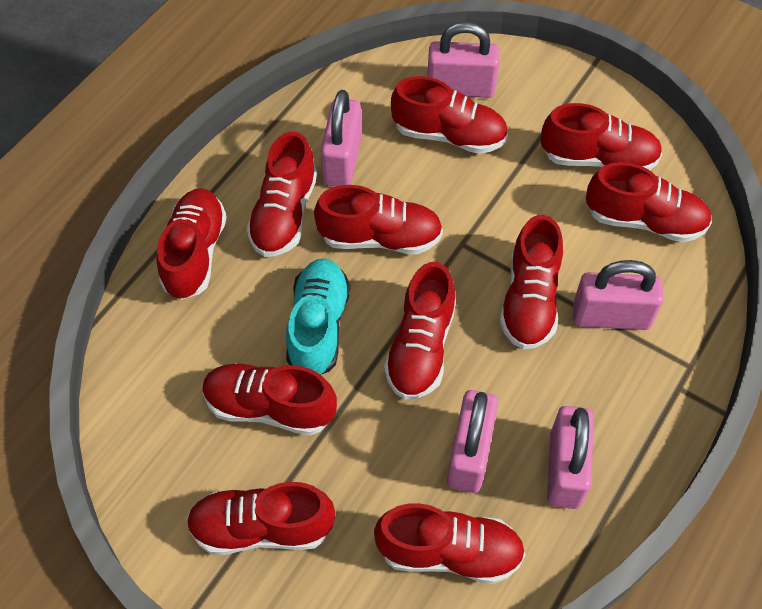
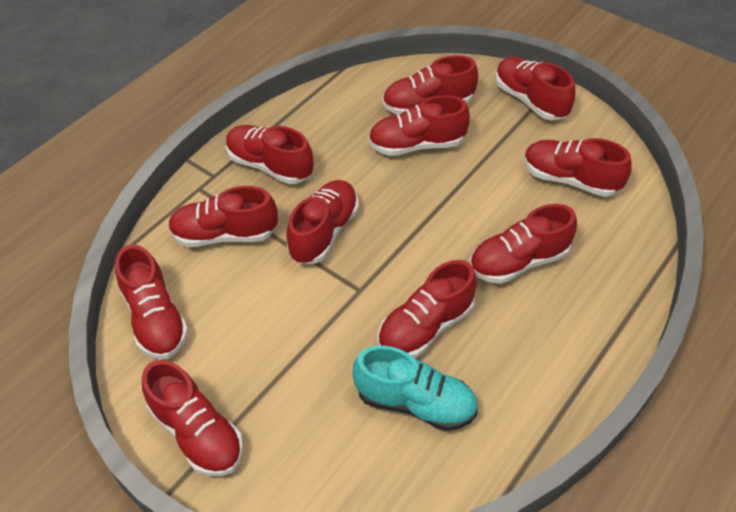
pink padlock: [321,90,362,187] [427,22,499,98] [447,390,498,493] [547,406,594,509] [573,260,664,330] = 5 -> none = 0

